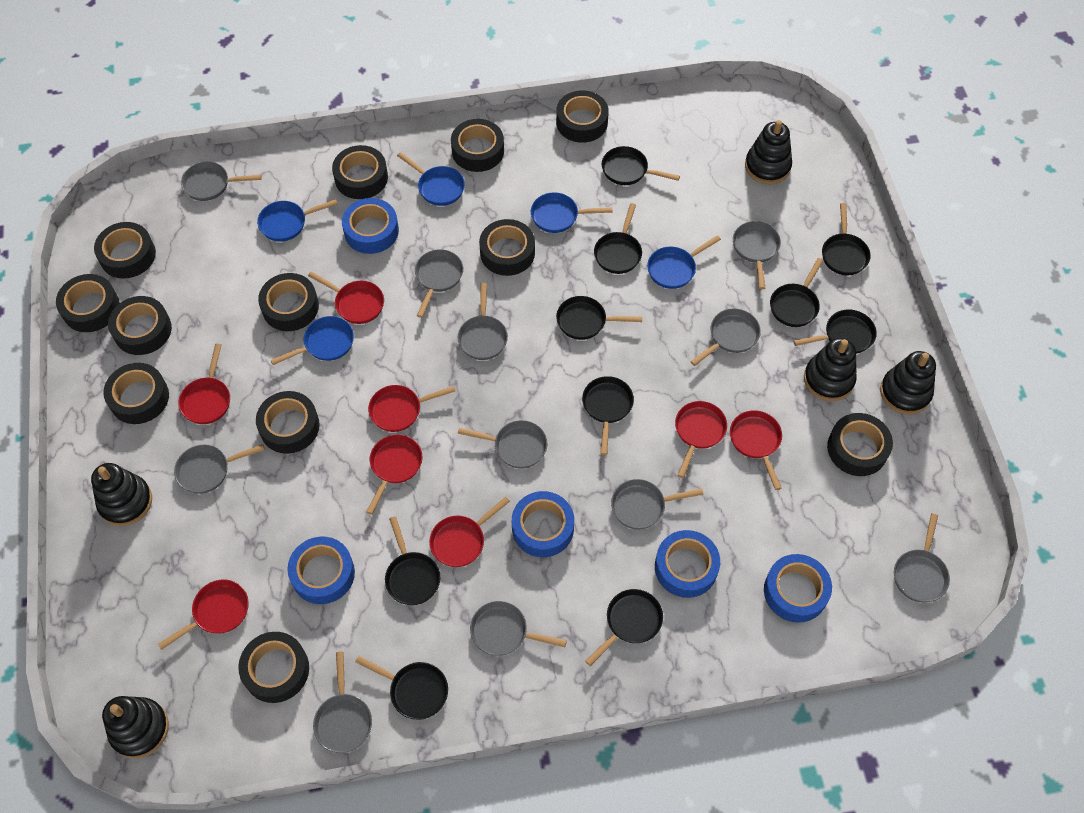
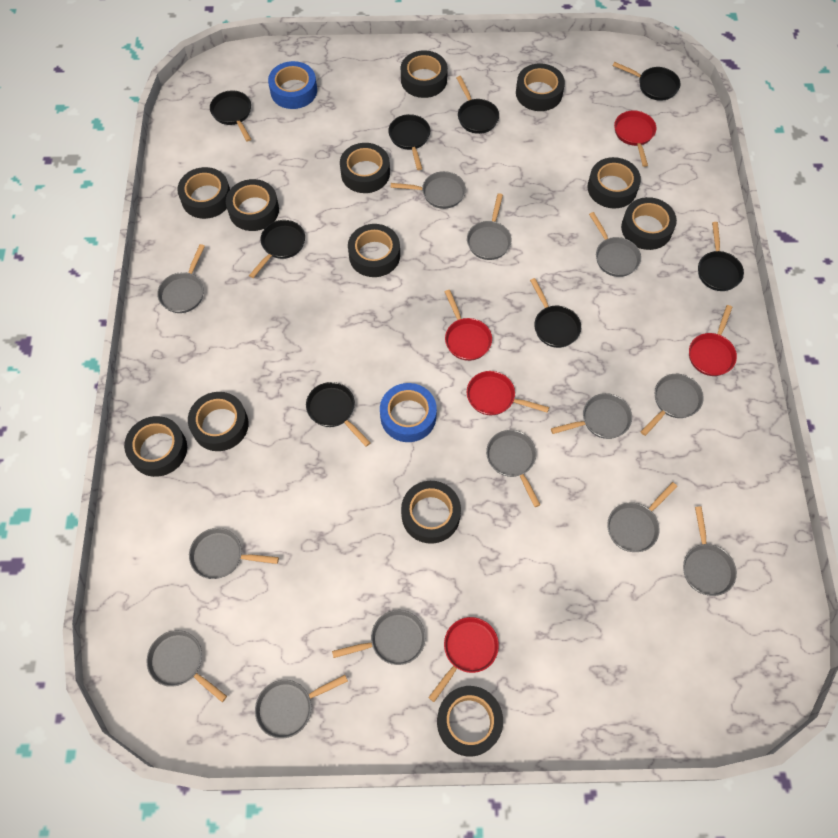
black pan: [355,656,448,720] [385,516,440,605] [556,296,642,340] [582,376,634,455] [585,589,663,666] [594,203,642,274] [602,146,680,185] [770,258,823,327] [793,310,877,354] [822,203,871,275] = 10 -> [210,90,251,142] [249,220,305,278] [306,382,371,447] [388,114,430,170] [456,76,499,134] [530,278,581,348] [613,62,681,101] [698,222,744,291] = 8
black stacking toy: [91,463,152,526] [102,696,169,759] [745,120,792,185] [804,338,857,401] [880,351,936,415] = 5 -> none = 0
blue pan: [257,199,338,242] [271,316,354,365] [397,152,465,206] [531,192,612,233] [647,235,721,289] = 5 -> none = 0
blue tape: [287,537,355,604] [342,198,399,254] [512,491,574,557] [655,530,720,598] [764,554,832,623] = 5 -> [268,61,317,109] [380,383,437,442] = 2
grey pan: [174,444,265,494] [181,161,262,201] [313,652,372,753] [415,249,463,318] [458,283,508,360] [458,420,547,469] [470,601,567,656] [611,479,704,530] [691,309,761,366] [733,221,781,289] [894,513,950,603] = 11 -> [147,630,227,702] [157,244,205,313] [189,528,279,579] [255,675,348,739] [332,610,426,665] [391,171,466,209] [467,193,512,260] [486,430,540,507] [551,393,632,439] [589,212,641,277] [607,482,677,552] [641,374,704,436] [683,506,737,596] = 13
red pan: [157,579,249,650] [178,344,230,424] [308,271,384,324] [366,434,422,514] [368,385,455,432] [429,497,510,567] [675,401,727,478] [730,410,782,490] = 8 -> [428,617,499,702] [445,290,492,361] [467,371,549,415] [614,111,657,167] [689,305,737,376] = 5

